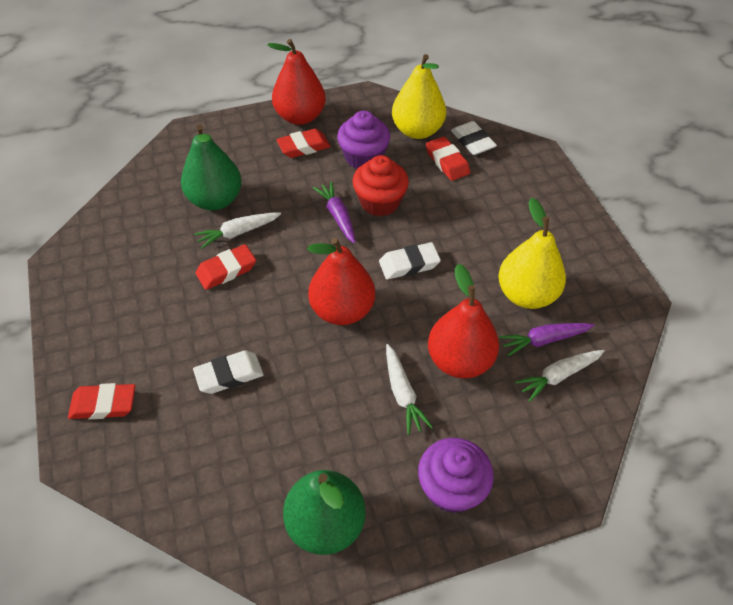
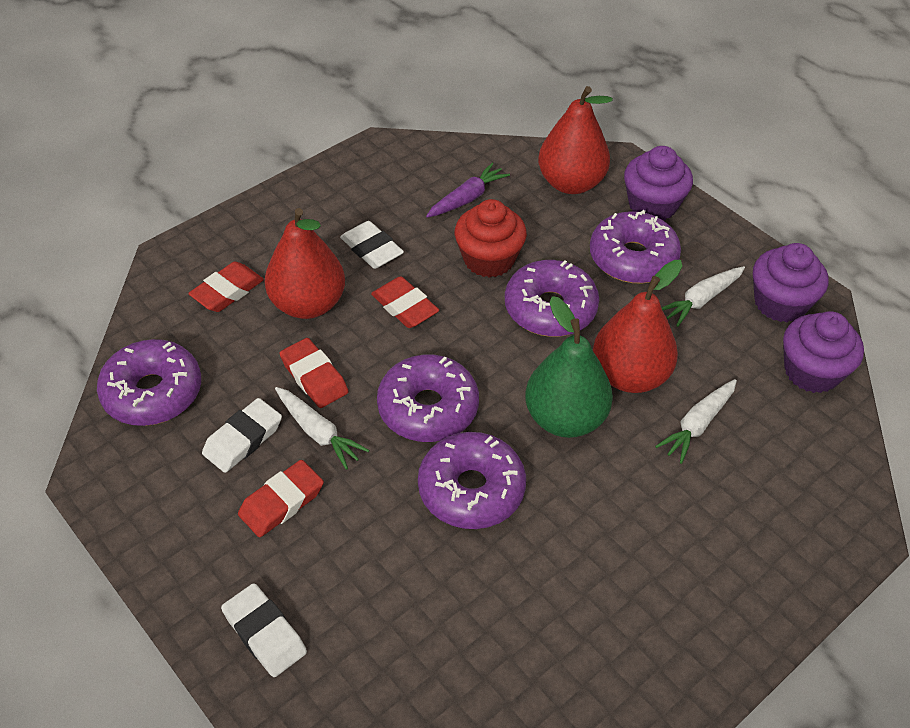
green pear: [181,125,242,211] [283,470,366,555] = 2 -> [525,296,613,438] = 1
purple carrot: [313,181,356,243] [499,323,594,356] = 2 -> [426,163,510,218] = 1
purple cupcake: [337,111,390,169] [418,438,494,513] = 2 -> [624,146,693,220] [753,243,828,322] [783,311,864,393] = 3
purple donut: none = 0 -> [97,339,201,426] [377,354,479,442] [418,432,526,529] [505,260,599,337] [590,210,681,283] = 5
yellow pear: [392,54,446,139] [498,198,566,309] = 2 -> none = 0

